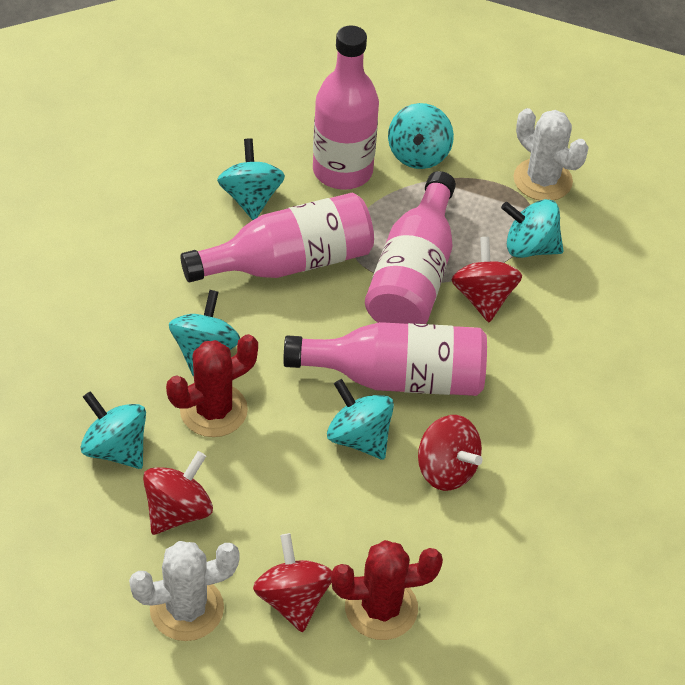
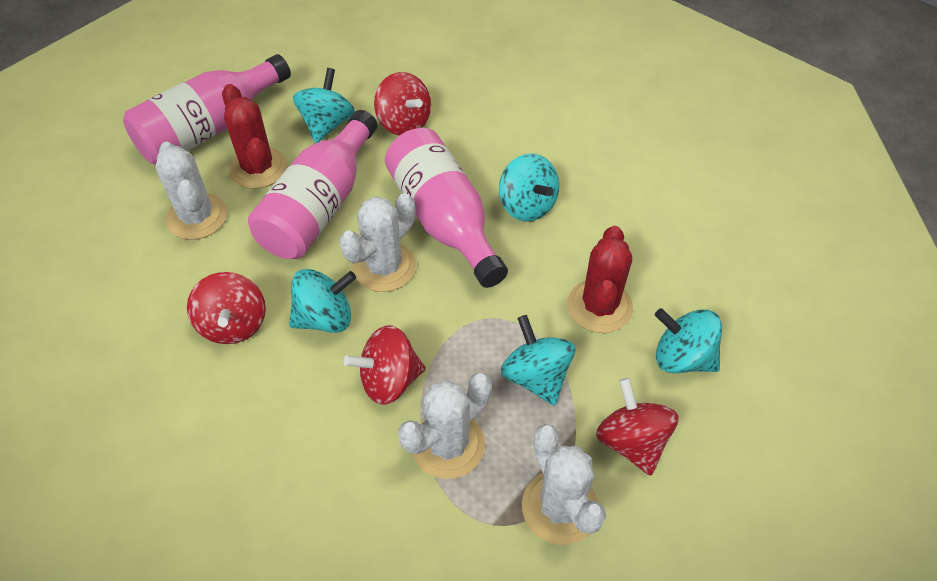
pink bottle: [180,192,374,282] [283,322,487,396] [313,25,379,190] [365,171,456,324] = 4 -> [123,54,291,164] [248,110,377,259] [385,128,508,288] = 3
turquoise spinning top: [80,391,146,469] [169,290,240,377] [217,138,285,220] [327,379,394,460] [388,103,454,169] [501,199,564,258] = 6 -> [289,269,356,333] [293,68,355,143] [499,153,559,222] [501,315,576,406] [655,308,722,373] = 5
white cactus: [129,541,239,641] [513,108,589,200] = 2 -> [156,142,227,240] [339,193,416,292] [398,373,492,479] [522,424,606,545] = 4

